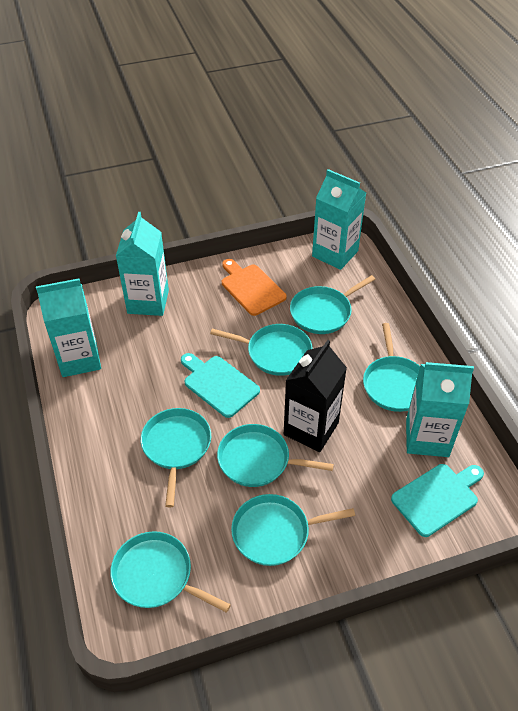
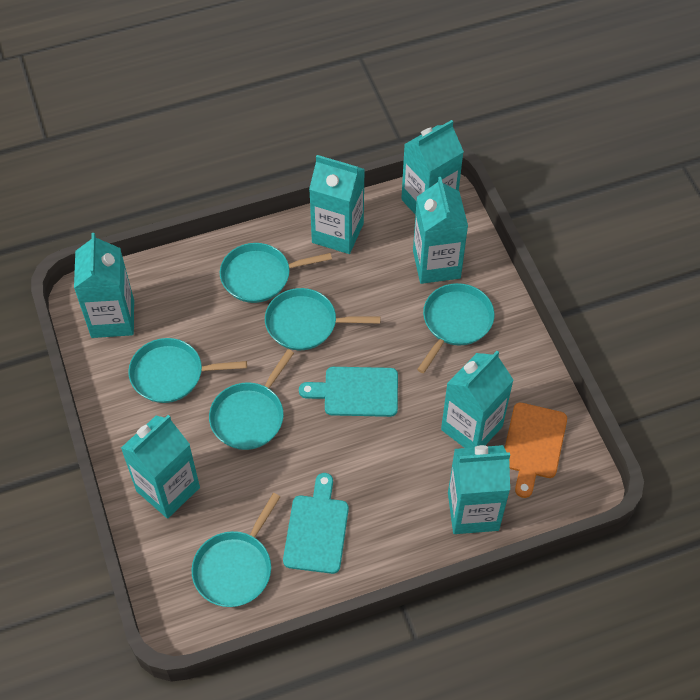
black carton: [284,340,347,452] = 1 -> none = 0
turquoise carton: [36,278,101,377] [116,212,169,316] [312,169,366,270] [406,362,474,457] = 4 -> [74,233,134,338] [121,415,200,519] [309,155,365,254] [401,120,464,215] [413,177,468,284] [441,351,514,448] [448,445,510,534] = 7
turquoise pan: [110,531,231,613] [141,408,211,507] [210,324,313,376] [217,424,334,487] [231,494,355,566] [290,275,375,334] [363,323,420,412] = 7 -> [128,338,247,403] [192,493,280,607] [209,349,294,450] [220,243,332,303] [265,288,381,350] [417,283,495,373] = 6

